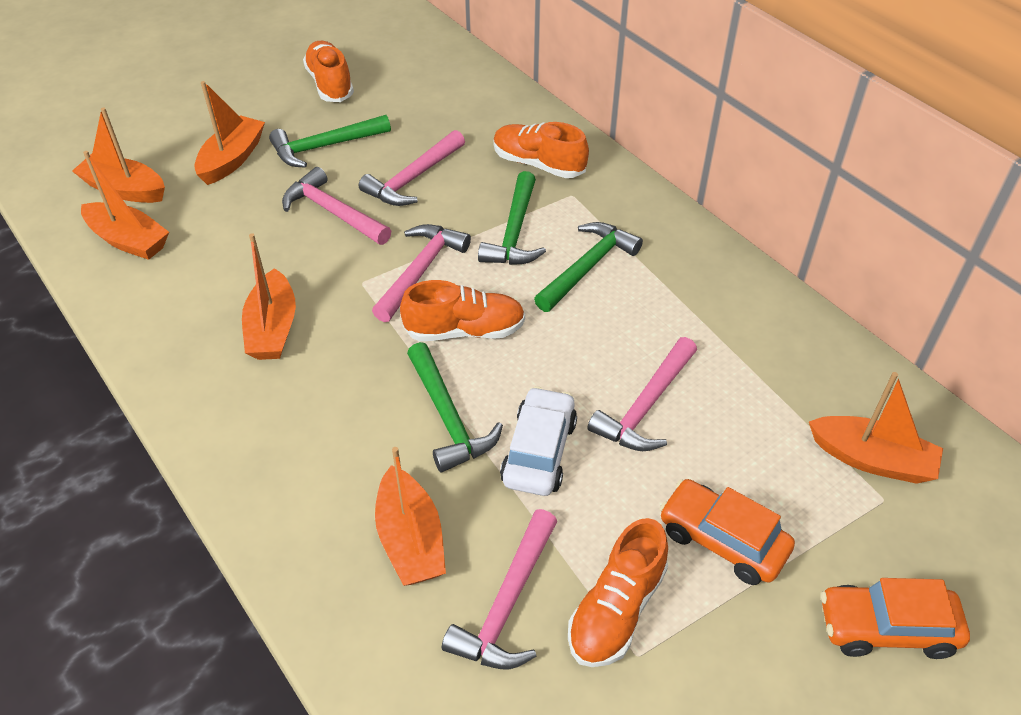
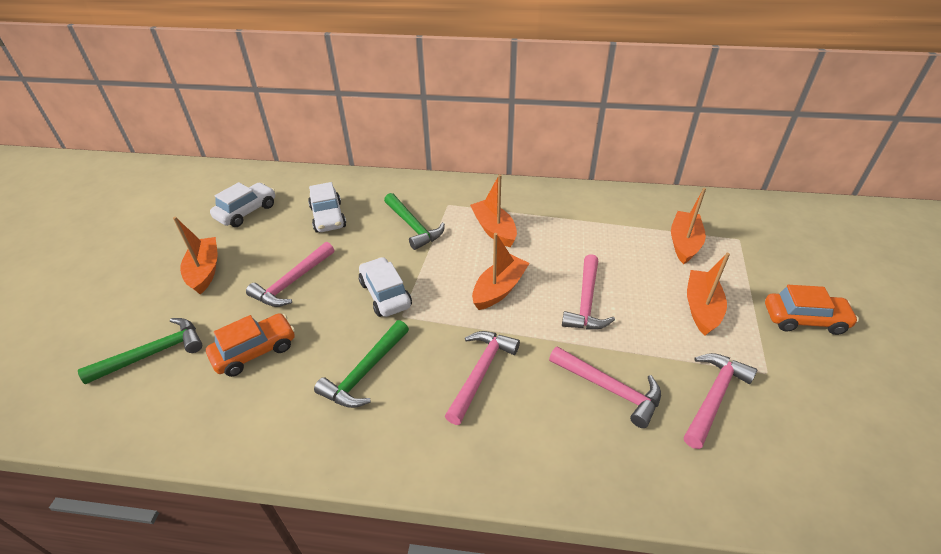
green hammer: [269,115,391,168] [407,342,503,472] [478,171,546,265] [534,222,643,312] = 4 -> [78,318,202,384] [314,320,409,408] [384,193,445,250] = 3
orange boat: [72,107,165,203] [81,151,169,260] [194,81,265,185] [242,233,296,360] [375,447,446,586] [809,372,943,484] = 6 -> [173,217,218,295] [470,174,517,247] [472,233,530,310] [671,188,706,264] [687,253,730,336] = 5
orange shoe: [303,41,354,102] [400,280,525,341] [493,122,589,178] [568,518,668,667] = 4 -> none = 0
white car: [500,386,577,496] = 1 -> [210,182,275,227] [308,182,346,233] [359,257,412,317] = 3

